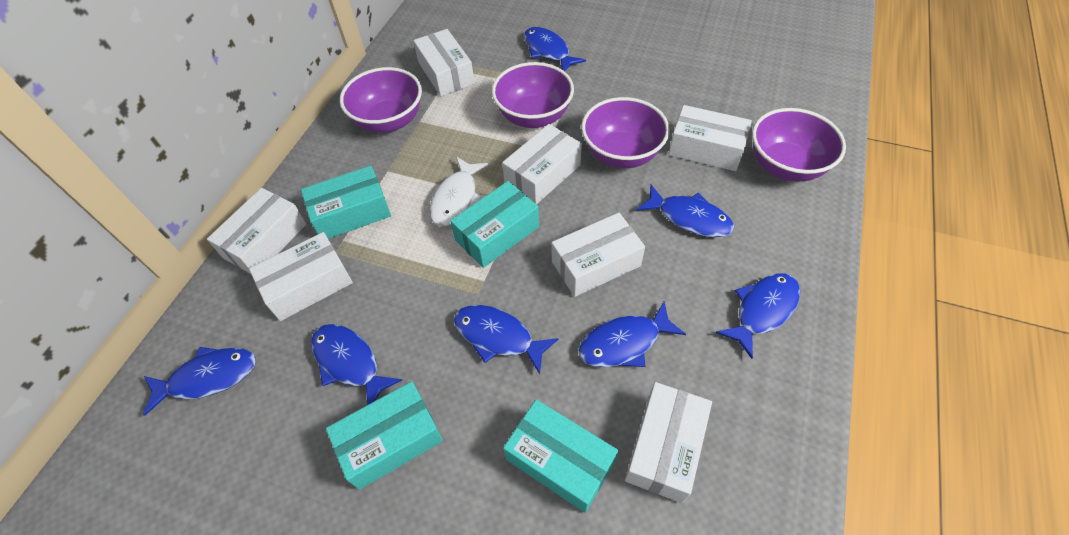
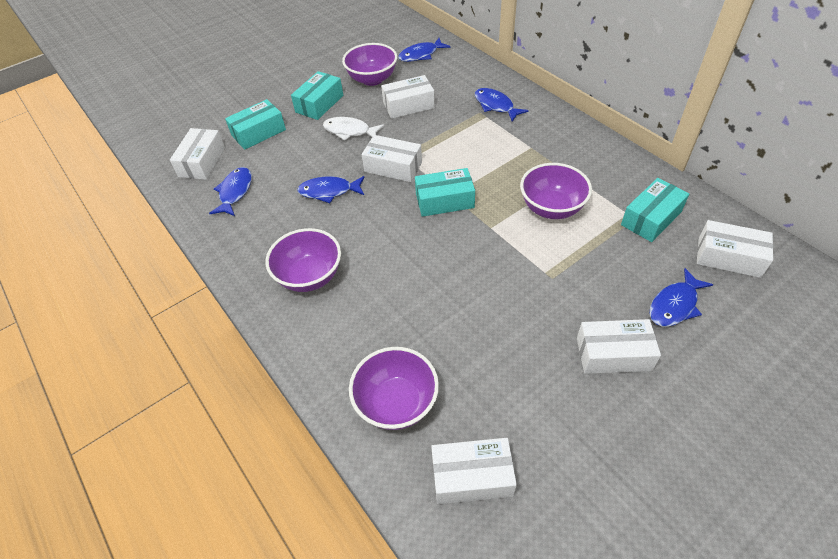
blue fish: [143,347,256,416] [311,324,402,405] [454,305,559,374] [524,27,586,71] [578,302,686,367] [636,185,734,237] [716,273,800,359] = 7 -> [209,167,252,216] [297,176,364,203] [398,38,451,62] [475,88,529,122] [650,268,713,327] = 5
white box: [207,188,306,274] [249,232,353,321] [413,29,475,96] [502,124,582,205] [551,213,645,297] [625,382,712,503] [669,105,752,171] = 7 -> [170,128,225,180] [362,135,422,182] [381,75,435,119] [431,438,517,504] [577,319,661,374] [697,220,773,278] = 6

